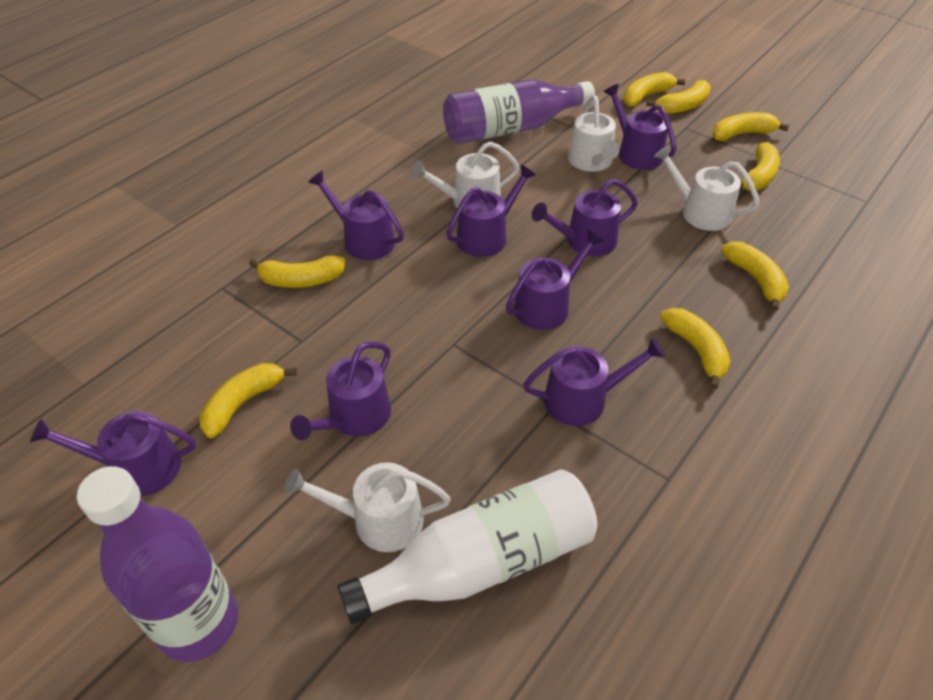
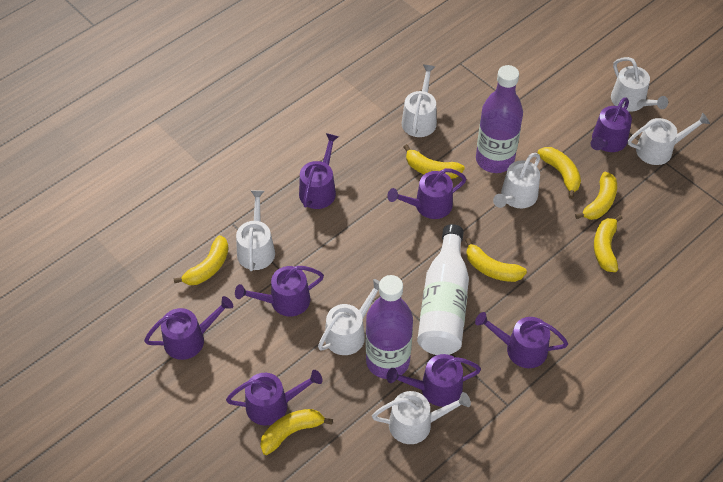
white watering can: [284,462,451,552] [411,142,519,208] [568,96,619,172] [654,145,760,231] = 4 -> [236,190,275,271] [318,279,380,355] [372,391,471,444] [401,64,437,137] [493,153,540,208] [611,57,668,112] [628,113,710,165] = 7
yellow banana: [199,363,297,438] [249,255,346,288] [623,72,685,107] [646,80,711,114] [660,308,730,389] [712,112,789,141] [721,241,789,311] [740,142,780,191] = 8 -> [174,235,229,285] [260,409,333,455] [404,144,465,179] [465,238,527,282] [537,147,581,199] [575,172,617,220] [594,215,623,272] = 7

